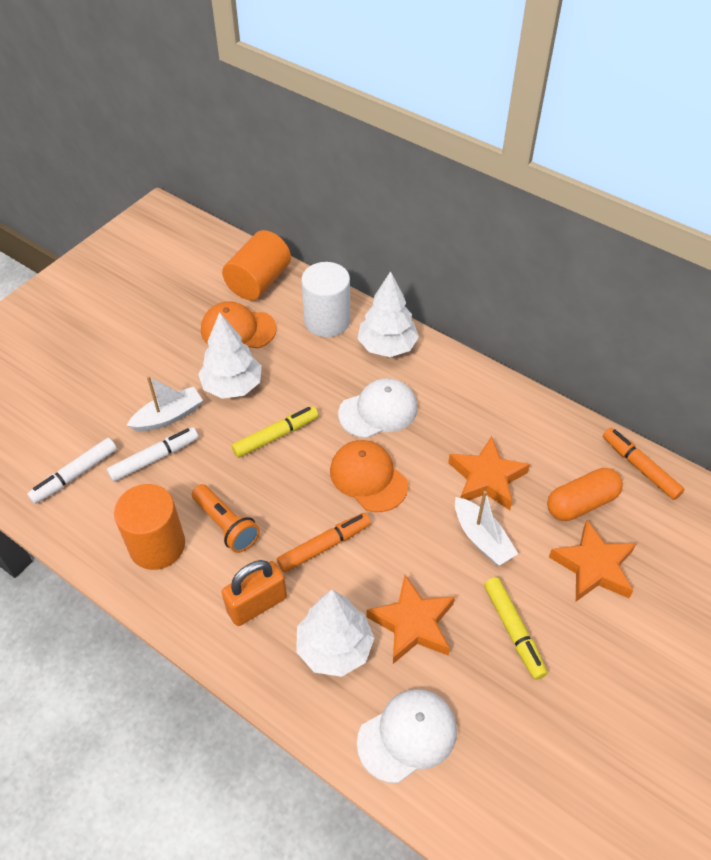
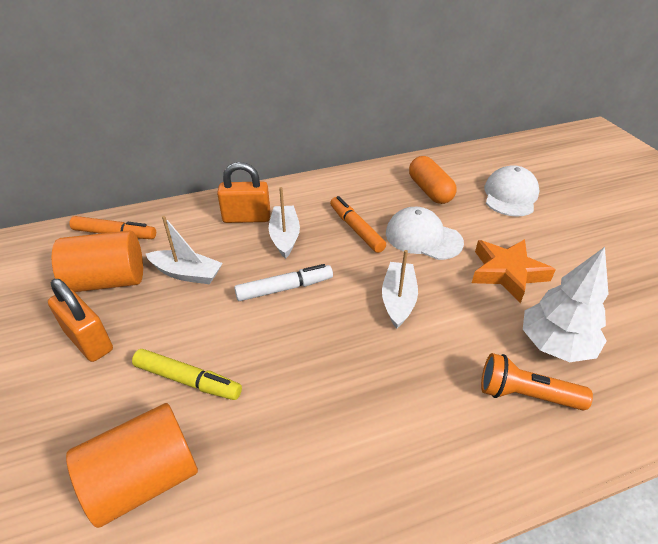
orange cap: [201,301,276,348] [330,440,408,512] = 2 -> none = 0
orange padlock: [222,560,287,626] = 1 -> [48,279,113,362] [217,162,270,223] = 2
orange star: [367,575,455,664] [448,436,530,510] [549,520,636,601] = 3 -> [472,239,556,303] = 1
white boat: [127,376,203,432] [455,491,518,566] = 2 -> [146,216,223,284] [269,187,300,259] [382,250,418,329] = 3
white cylinder: [301,262,350,337] = 1 -> none = 0
white marker: [27,438,117,504] [107,427,199,482] = 2 -> [234,264,333,301] = 1
white tree: [198,312,262,399] [296,590,374,677] [358,271,419,357] = 3 -> [523,247,608,362] = 1
yellow marker: [232,406,319,458] [484,577,547,680] = 2 -> [132,349,242,400] = 1

